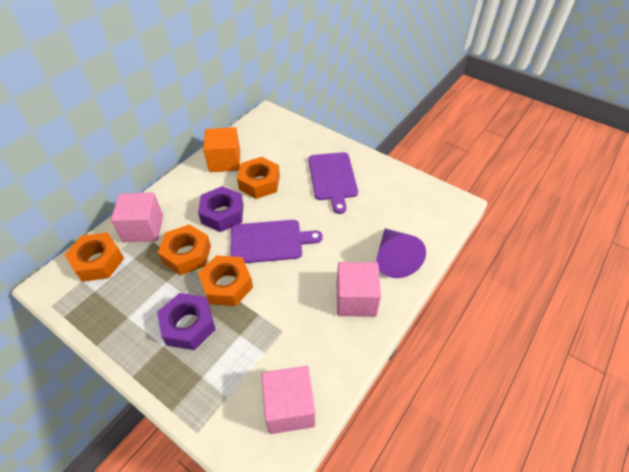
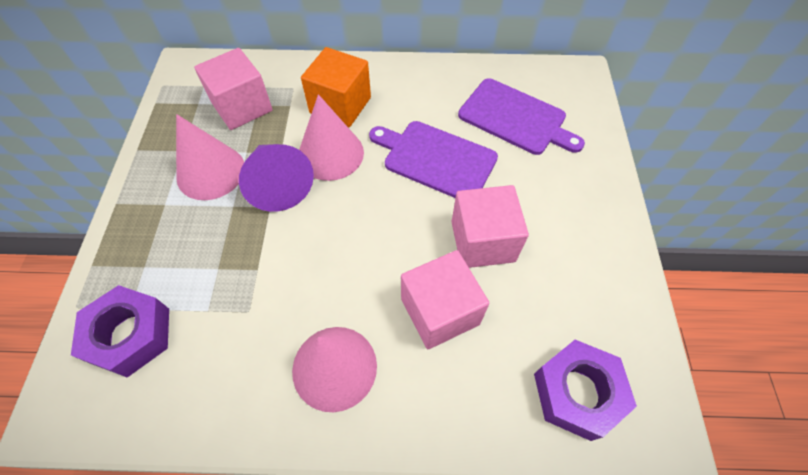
orange nut: [65,232,124,282] [158,224,211,275] [198,255,253,306] [237,157,280,199] = 4 -> none = 0
pink cone: none = 0 -> [176,114,244,200] [292,327,377,412] [299,94,364,181] = 3

